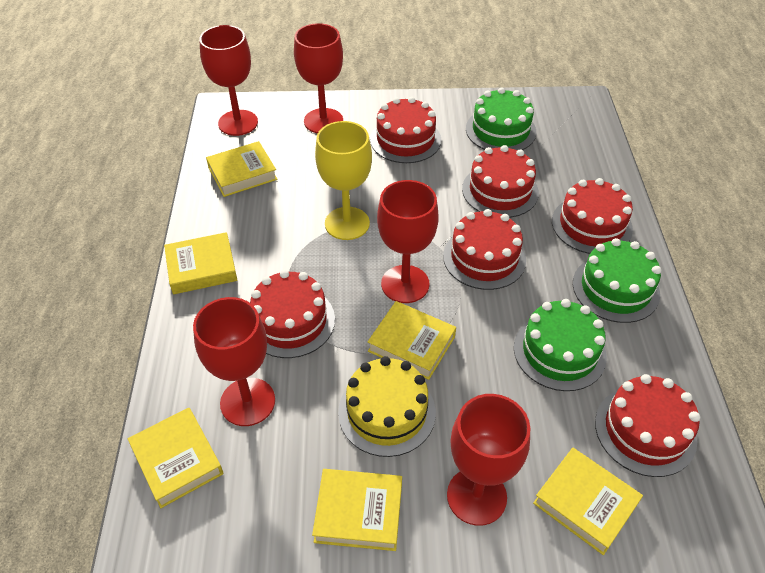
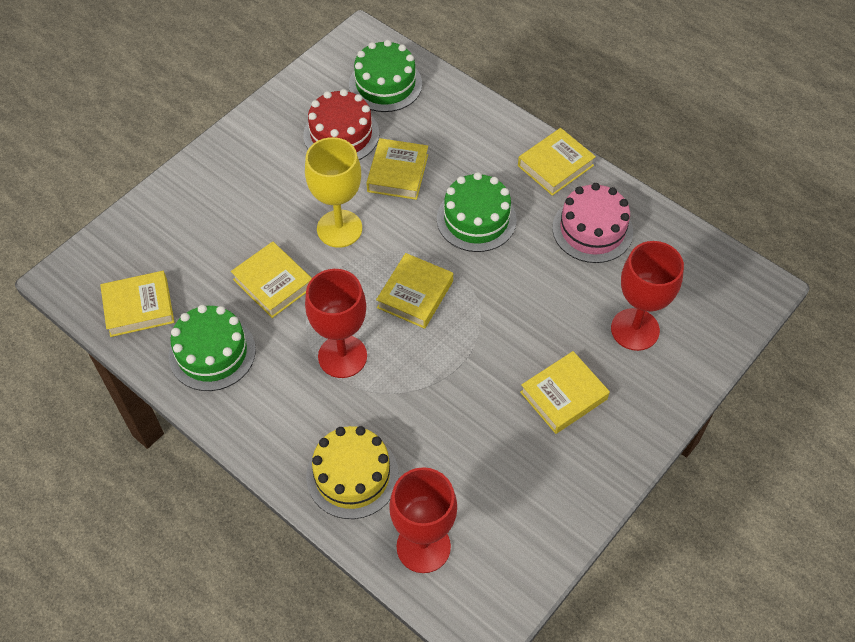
pink cake: none = 0 -> [552,183,633,263] = 1
red cake: [250,270,335,358] [370,97,441,163] [443,209,526,290] [462,145,539,218] [552,178,633,254] [595,374,700,477] = 6 -> [303,89,379,160] = 1
red goblet: [193,297,275,426] [199,25,258,136] [294,23,343,133] [377,180,439,303] [447,394,530,526] = 5 -> [305,269,367,378] [389,467,457,573] [611,241,684,351] = 3

